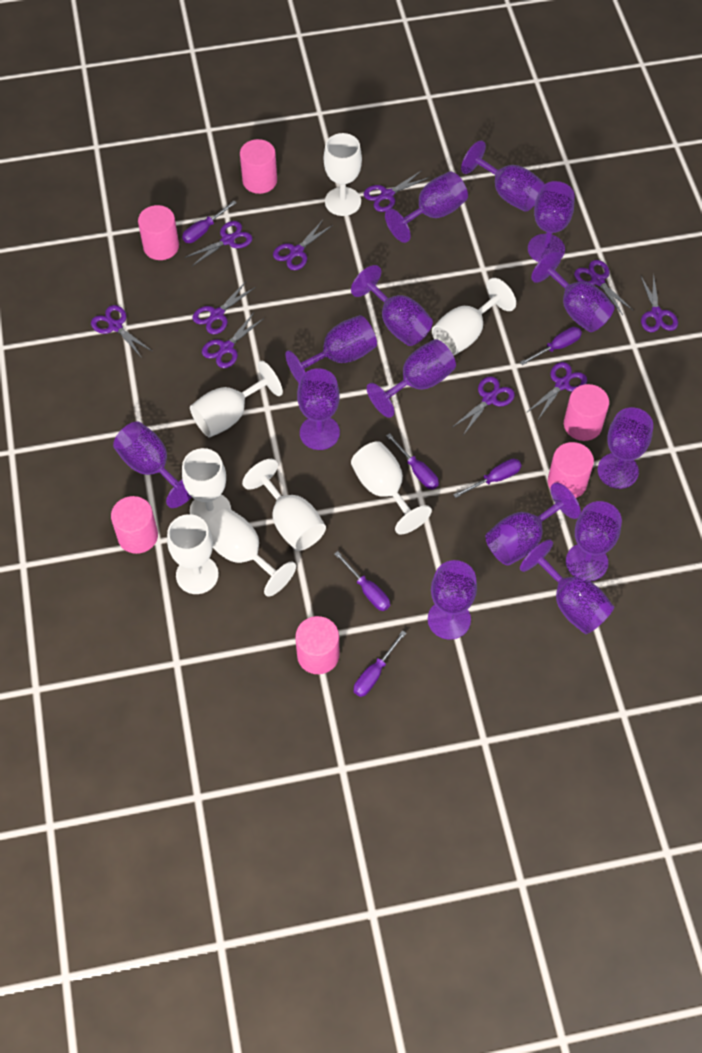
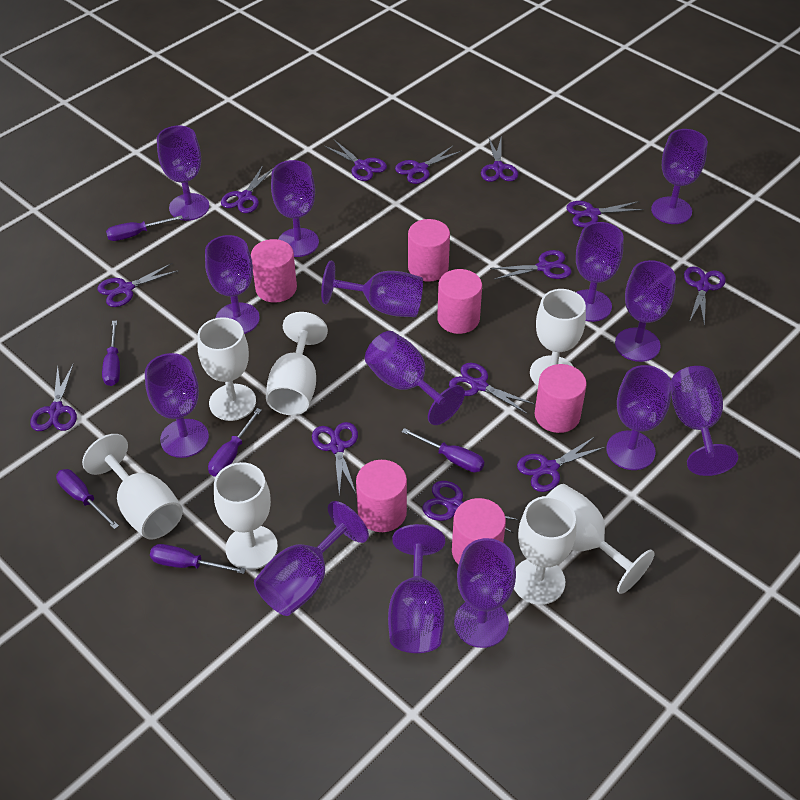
purple scissors: [91,305,152,358] [184,221,252,266] [193,281,256,334] [202,314,264,368] [273,220,333,270] [364,170,428,212] [453,377,515,434] [527,362,587,419] [574,260,633,315] [640,274,678,332] = 10 -> [30,365,77,431] [97,263,179,307] [221,165,273,213] [312,422,358,496] [324,140,387,181] [395,145,462,184] [422,481,519,533] [449,363,536,414] [481,136,518,182] [490,250,572,280] [517,437,605,492] [566,201,644,227] [684,266,726,326] = 13
white goblet: [167,514,219,594] [182,448,231,524] [190,361,283,437] [207,508,296,597] [242,459,326,551] [324,133,362,216] [351,441,432,535] [432,278,516,355] = 8 -> [82,434,183,540] [197,317,256,421] [214,462,278,570] [266,312,328,415] [514,496,576,605] [530,289,586,386] [547,484,655,594] = 7

